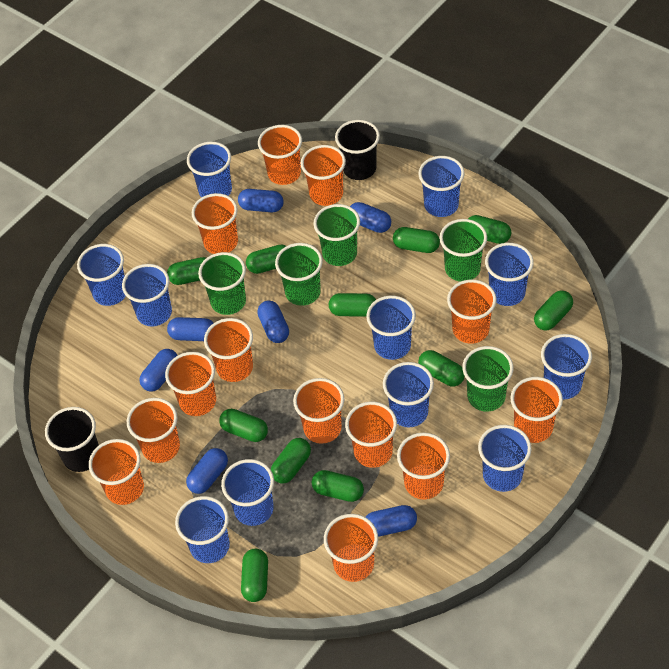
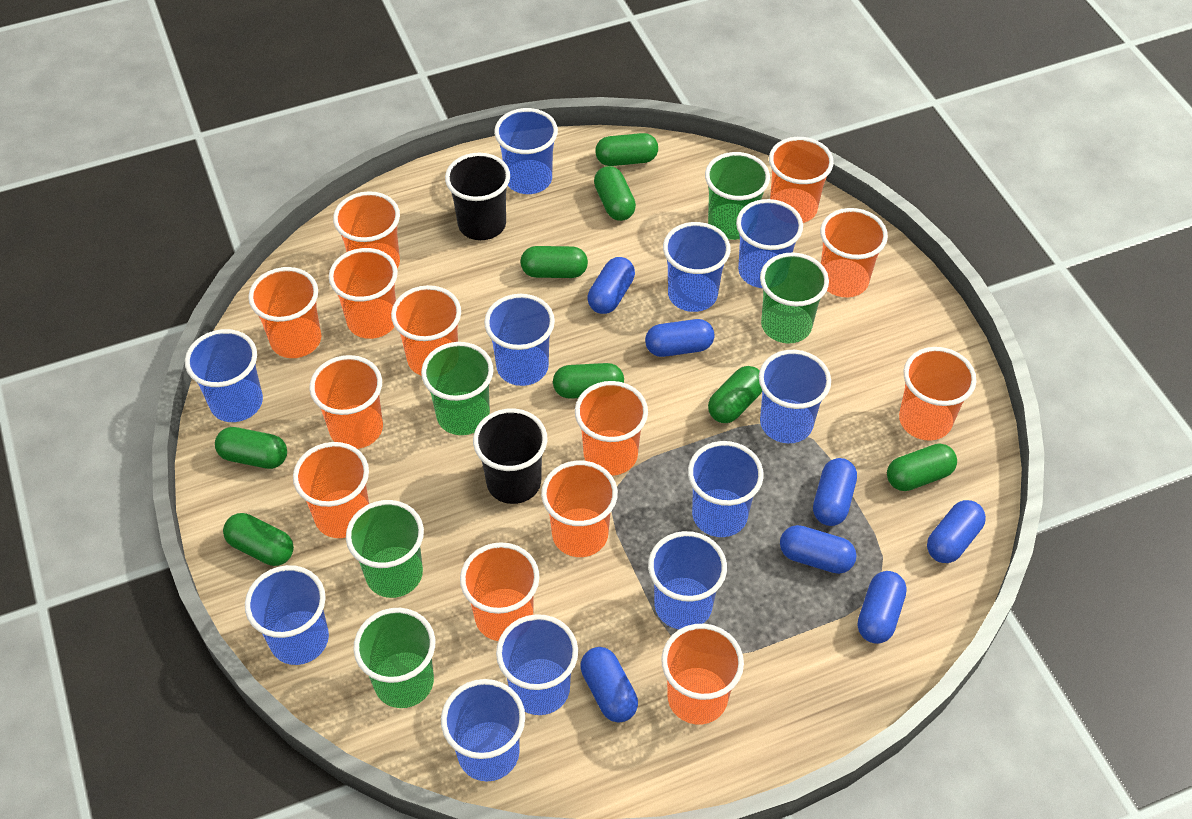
green capsule: [167,257,206,285] [219,409,268,442] [241,549,268,602] [246,244,286,274] [271,438,311,484] [312,470,364,502] [329,293,376,317] [393,227,440,253] [418,350,465,387] [468,215,511,244] [534,290,573,330] = 11 -> [215,427,287,469] [223,513,294,566] [520,246,588,278] [553,363,624,399] [594,166,636,221] [595,133,658,166] [708,366,762,423] [887,444,957,491] = 8

